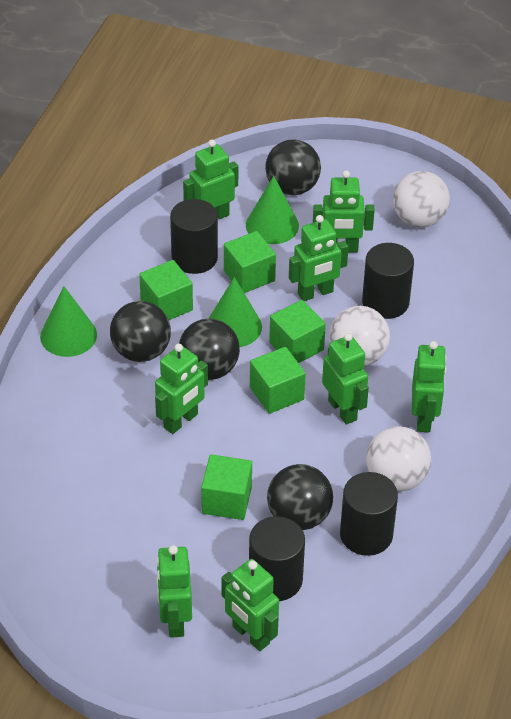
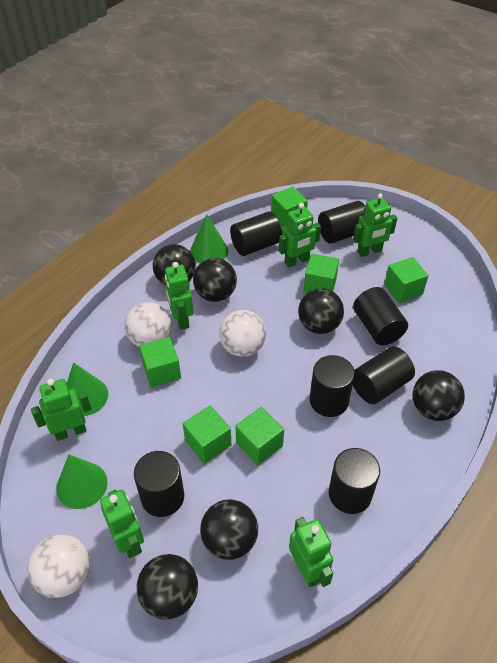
black ball: [110,301,171,362] [179,318,240,380] [265,139,321,195] [267,464,333,530] = 4 -> [137,554,198,620] [153,244,196,285] [193,258,237,302] [200,499,258,560] [298,288,344,334] [412,370,465,421] = 6
black cylinder: [170,199,218,274] [249,516,305,601] [340,472,398,556] [362,243,414,319] = 4 -> [134,451,184,517] [230,211,282,256] [310,355,355,417] [318,201,365,244] [329,448,380,514] [353,287,408,345] [353,346,415,404] = 7
green cube: [139,260,193,320] [201,454,252,520] [224,231,276,293] [250,347,306,414] [269,300,326,363] = 5 -> [139,337,181,387] [183,405,231,464] [236,407,284,465] [271,187,308,227] [304,253,339,293] [384,257,429,303] = 6
green robot: [155,344,208,434] [156,545,192,637] [183,140,238,219] [222,559,279,651] [289,215,349,301] [313,170,375,253] [322,333,369,425] [412,341,447,432] = 8 -> [31,379,92,441] [100,490,144,558] [165,262,193,330] [279,203,321,267] [289,517,333,587] [353,193,397,257] = 6

